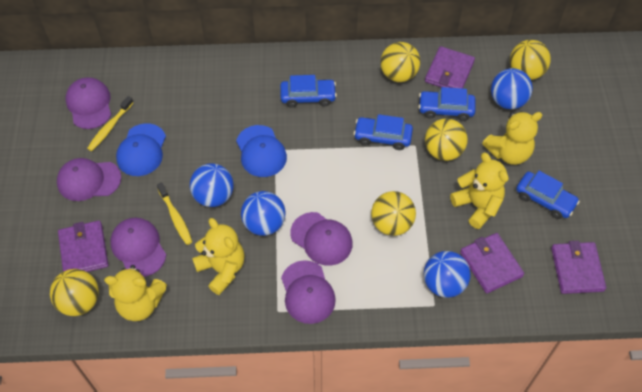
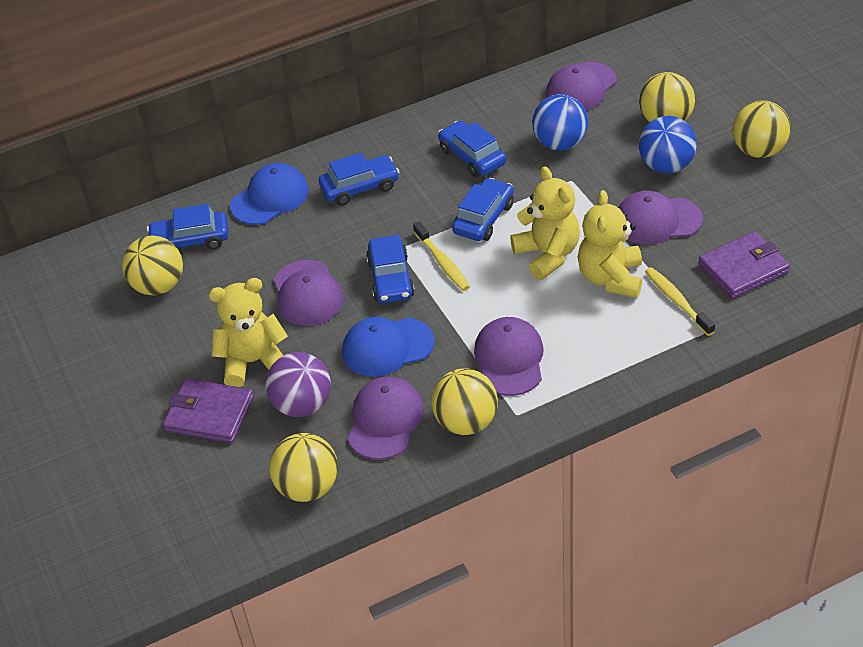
blue ball: [190,163,234,207] [241,191,286,236] [424,251,471,298] [491,68,533,109] = 4 -> [532,94,588,151] [639,116,697,173] = 2
blue car: [280,75,337,108] [354,114,413,150] [418,87,475,121] [516,171,580,219] = 4 -> [147,204,228,249] [319,152,399,206] [366,235,415,303] [438,121,506,177] [452,178,514,241] = 5
purple ball: none = 0 -> [266,352,331,417] = 1
purple wallet: [58,220,108,272] [425,46,475,89] [460,233,524,294] [551,241,606,294] = 4 -> [163,378,254,443] [698,231,790,299] = 2
yellow teddy bear: [104,265,167,321] [192,218,245,295] [450,153,509,229] [482,111,542,165] = 4 -> [209,278,288,387] [510,166,580,280] [578,190,642,298] = 3

